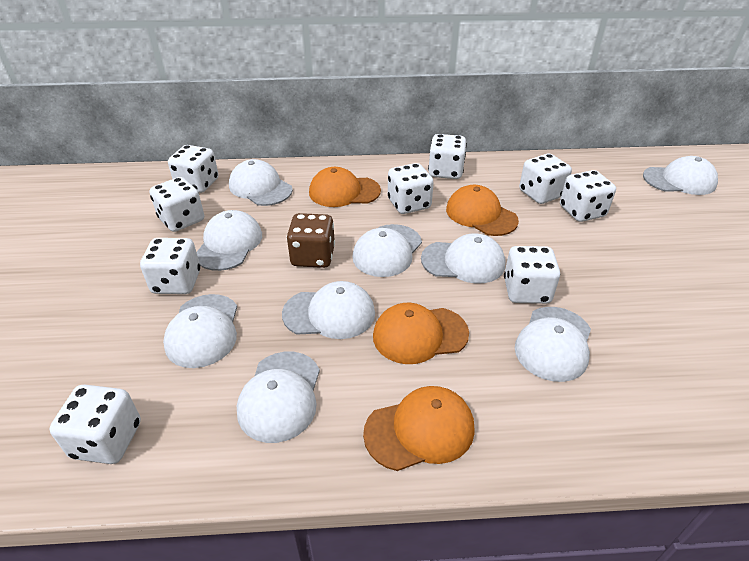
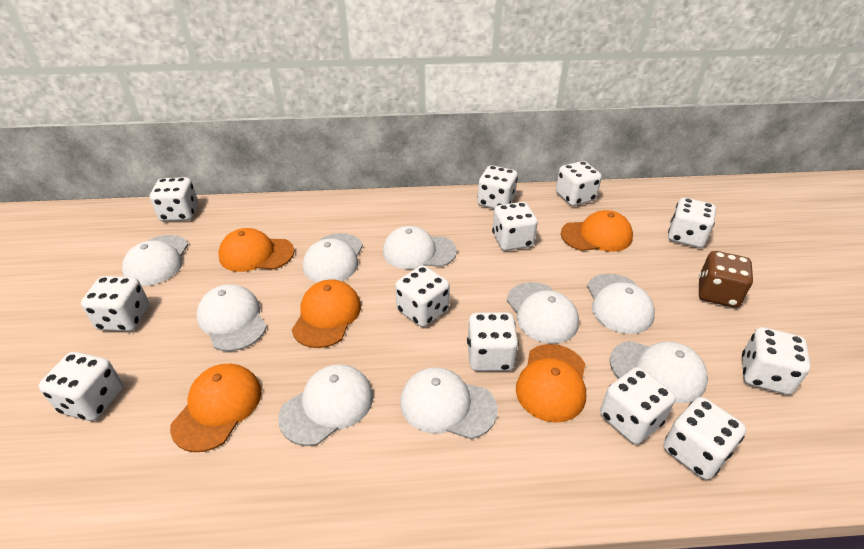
orange cap: [309,167,381,207] [363,386,475,471] [373,303,469,364] [446,185,519,236] = 4 -> [170,364,262,452] [218,228,294,272] [292,279,361,348] [516,344,586,423] [561,210,633,252] = 5
white dice: [49,385,141,464] [140,238,200,294] [150,177,204,232] [168,145,219,193] [388,163,434,214] [428,134,467,179] [504,246,560,304] [519,154,572,204] [560,170,616,222] = 9 -> [38,352,123,421] [81,276,149,331] [150,177,198,221] [395,265,450,327] [467,312,519,371] [477,165,518,209] [492,202,538,251] [556,161,602,206] [600,367,676,444] [663,397,746,480] [668,198,716,248] [742,327,811,395] = 12

